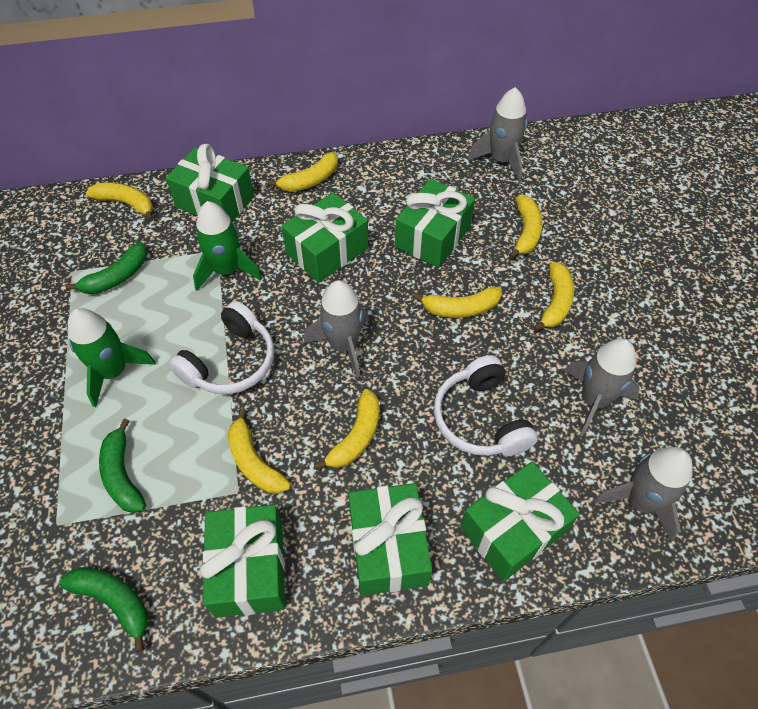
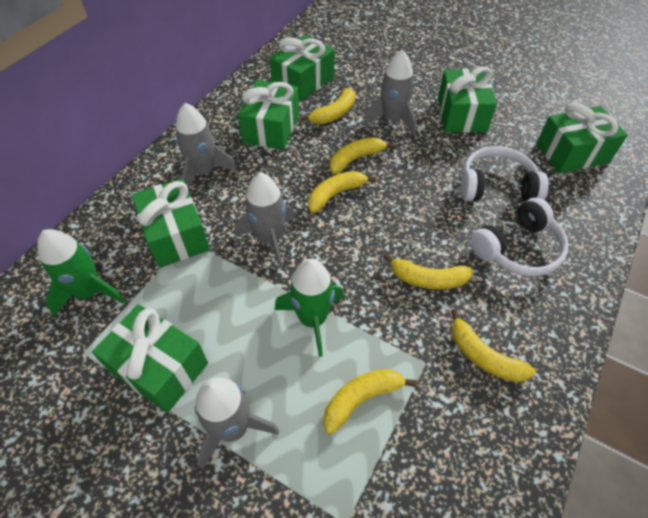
green banana: [59,567,148,652] [65,242,147,294] [99,418,146,513] = 3 -> none = 0
yellow banana: [86,182,154,221] [228,408,291,494] [268,152,338,192] [314,389,379,470] [413,287,502,318] [509,196,543,259] [533,262,574,331] = 7 -> [301,88,355,124] [308,171,376,213] [323,369,417,434] [330,137,395,174] [384,253,473,290] [451,309,536,383] = 6

